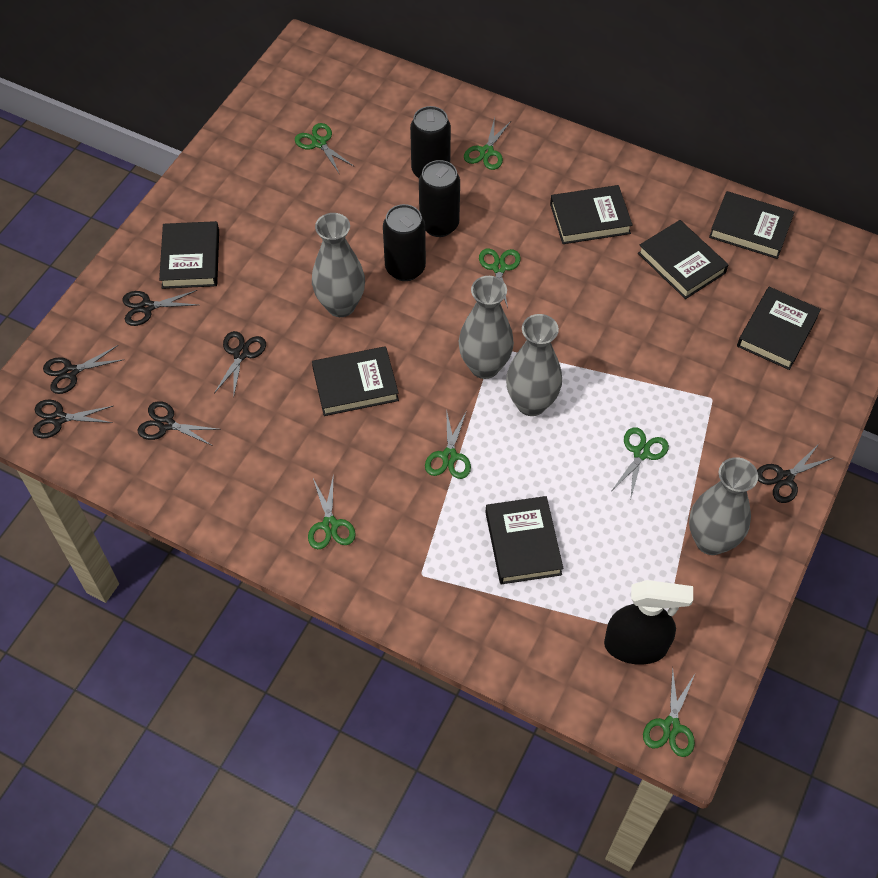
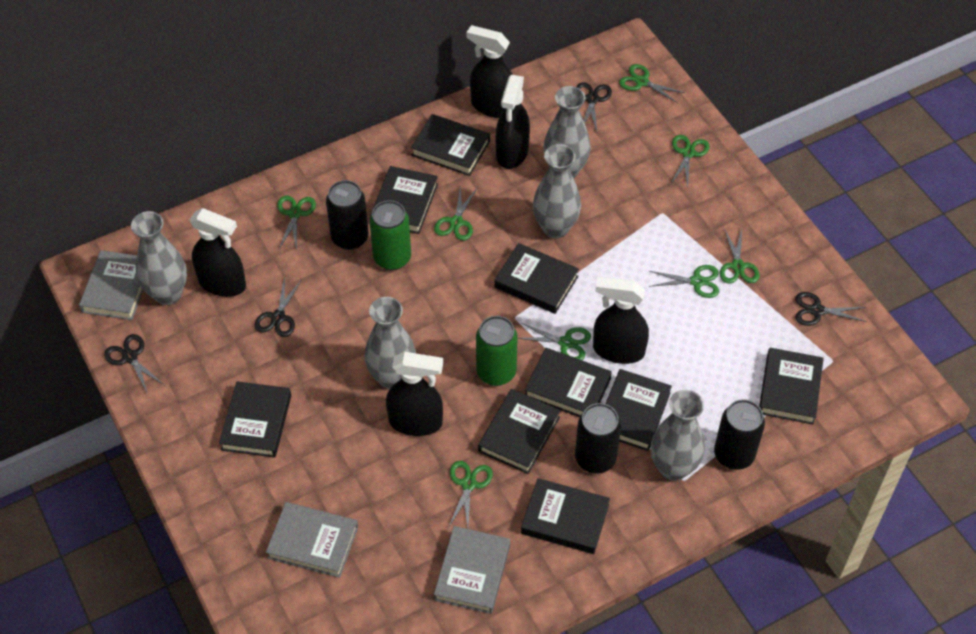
black book: [159,221,219,289] [312,346,399,416] [485,496,563,584] [550,185,633,244] [638,220,728,299] [709,191,794,259] [737,287,821,370] = 7 -> [219,381,291,458] [370,166,438,234] [411,114,490,176] [478,389,561,474] [495,243,579,314] [521,478,610,554] [525,348,612,417] [606,369,672,451] [759,348,824,424] = 9
black scissors: [33,400,113,439] [43,345,124,394] [123,290,198,326] [138,401,221,446] [214,331,266,399] [757,444,833,503] = 6 -> [104,334,164,394] [255,276,302,337] [576,82,612,132] [795,292,867,326] = 4
black spray bottle: [604,580,693,665] = 1 -> [190,208,246,297] [386,352,443,436] [466,25,513,118] [496,75,530,169] [593,277,649,364] = 5
green can: none = 0 -> [369,200,411,270] [476,316,518,386] = 2
green scissors: [295,123,354,173] [308,473,356,549] [425,408,471,479] [464,117,512,170] [479,249,521,308] [612,427,669,497] [643,668,695,757] = 7 -> [277,196,316,250] [434,185,477,241] [448,461,493,528] [518,323,591,360] [619,64,685,103] [649,265,719,298] [671,135,709,188] [720,228,760,283] = 8
grey book: none = 0 -> [79,250,143,320] [266,502,358,578] [434,526,510,614] = 3
grey vase: [312,213,365,317] [459,276,514,379] [506,314,562,416] [689,457,758,555] = 4 -> [131,211,187,305] [364,297,416,389] [533,144,581,238] [543,86,591,178] [651,390,705,481] = 5

